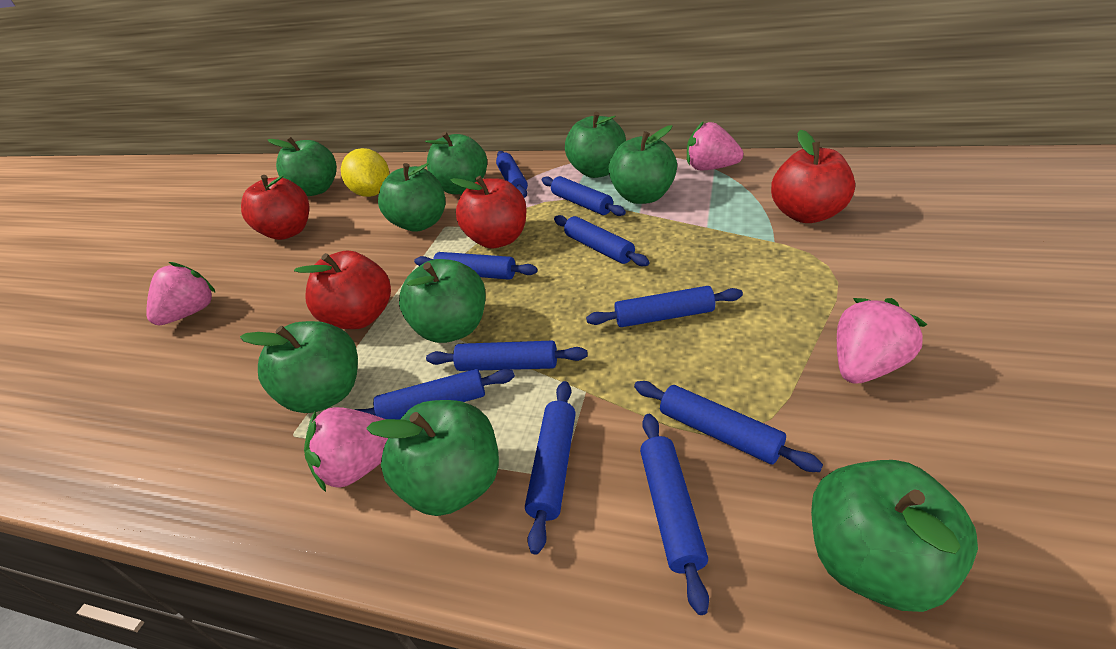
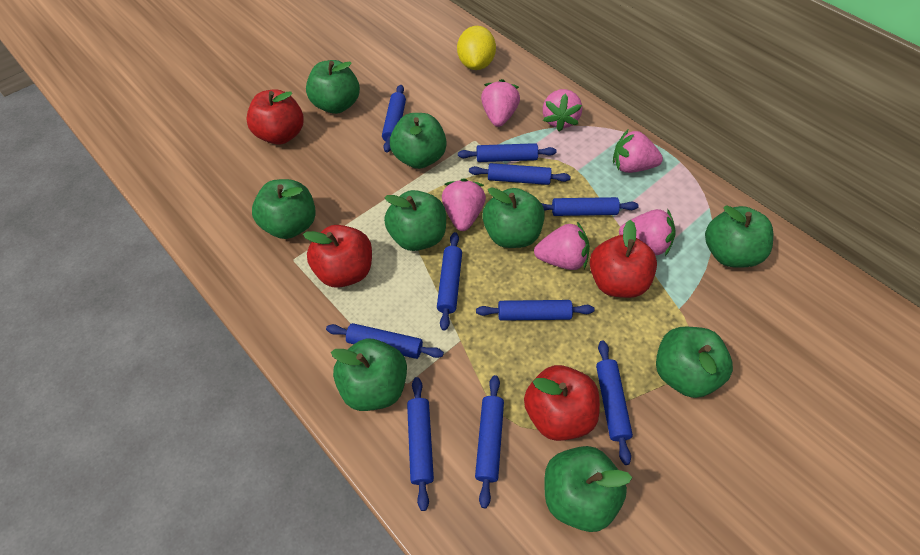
pink strawberry: [146,262,216,325] [304,407,388,492] [687,121,743,170] [837,298,927,384] = 4 -> [442,178,486,231] [481,79,520,127] [534,222,590,270] [543,89,582,131] [613,130,663,173] [619,209,676,256] = 6

